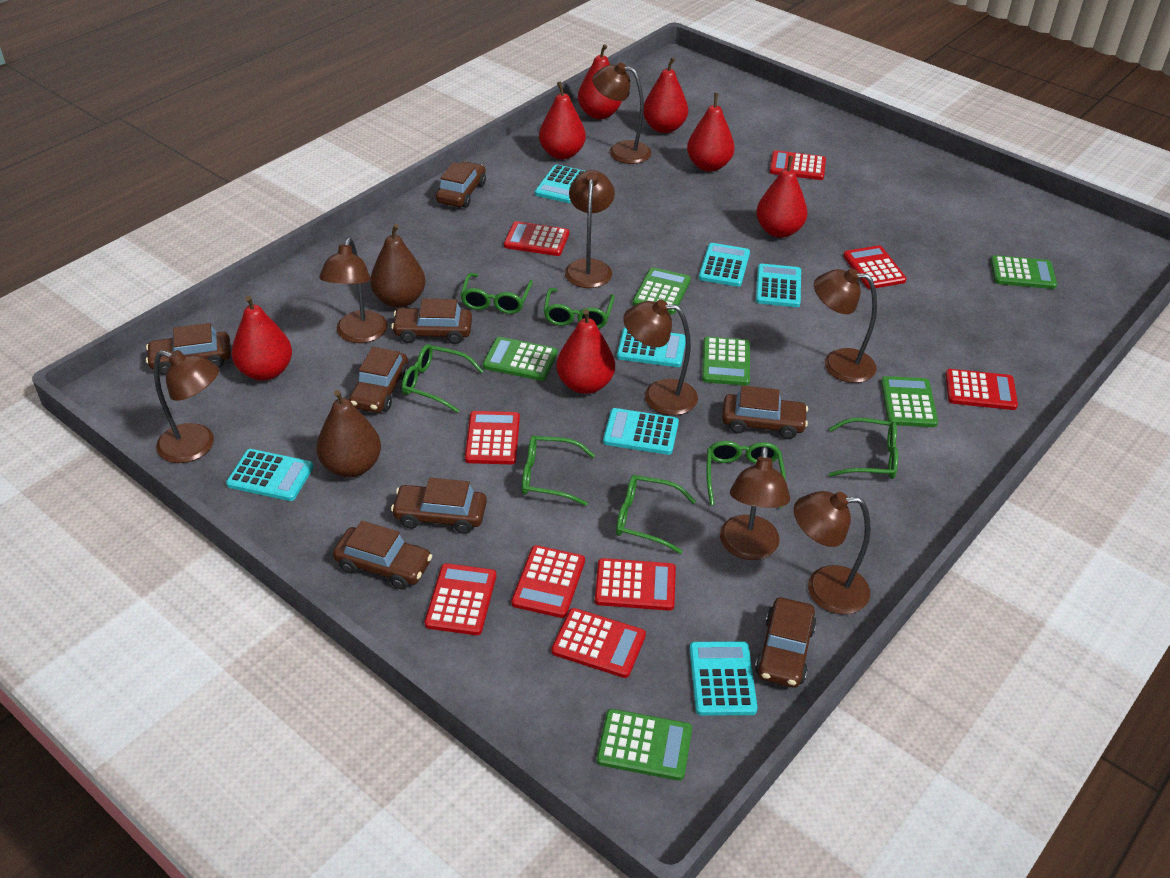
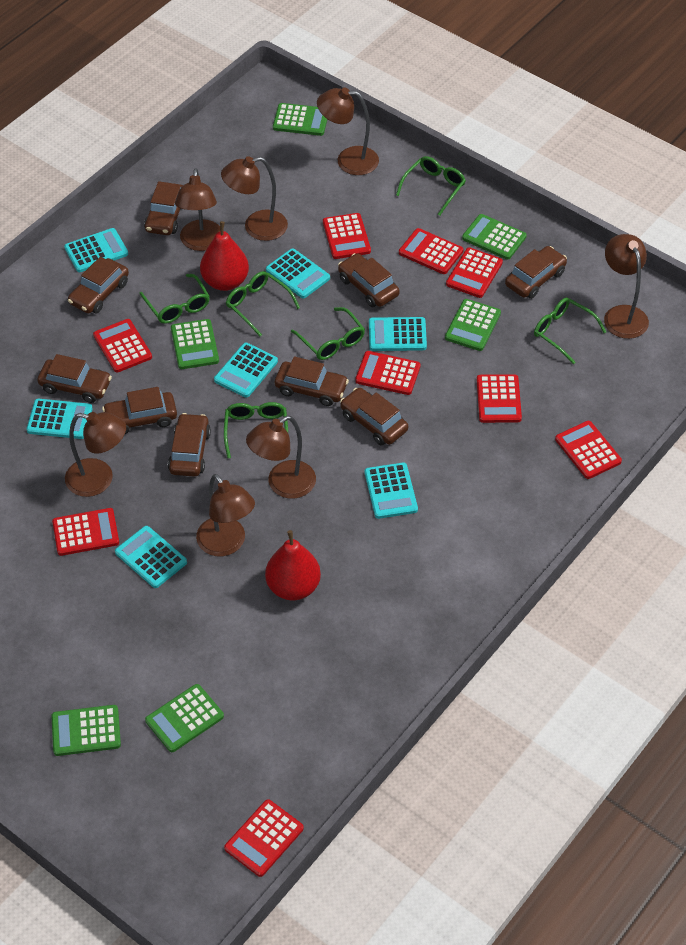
brown car: [146,323,231,375] [333,521,432,590] [349,347,409,413] [391,299,472,344] [391,478,487,534] [436,161,486,208] [722,385,808,439] [755,597,817,687] = 8 -> [38,354,112,403] [68,257,129,313] [102,387,177,434] [144,181,183,235] [168,413,211,477] [275,356,349,406] [338,253,400,307] [340,388,408,446] [505,246,567,299] = 9
brown lamp: [154,350,219,463] [319,238,388,343] [565,170,615,288] [592,63,651,164] [623,300,698,415] [720,447,790,560] [794,491,871,614] [814,268,877,383] = 8 -> [65,412,126,497] [175,168,220,251] [196,474,255,556] [221,156,288,241] [246,416,316,499] [317,88,379,175] [604,234,649,339] = 7
brown pear: [316,390,381,477] [370,224,426,308] = 2 -> none = 0
green glasses: [402,344,484,413] [460,273,533,314] [522,435,595,506] [544,288,615,329] [616,475,696,554] [706,441,786,508] [829,418,898,479] = 7 -> [139,274,210,324] [224,402,288,459] [226,271,300,337] [291,307,365,360] [396,156,466,216] [534,298,606,364] = 6
red pear: [232,296,292,381] [539,82,586,160] [556,309,615,394] [578,44,622,119] [644,57,688,133] [687,93,735,172] [756,156,808,238] = 7 -> [200,221,249,291] [265,530,321,600] = 2

